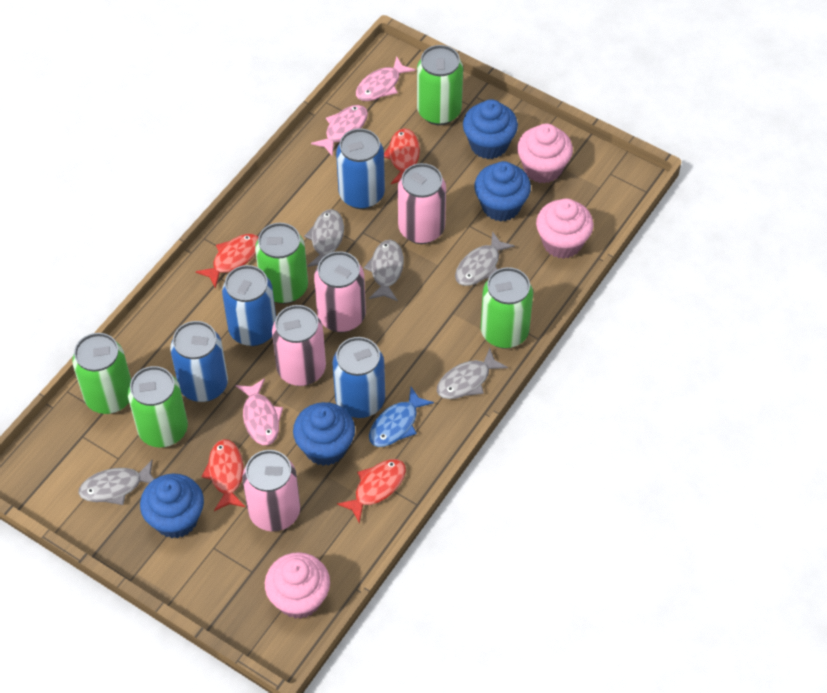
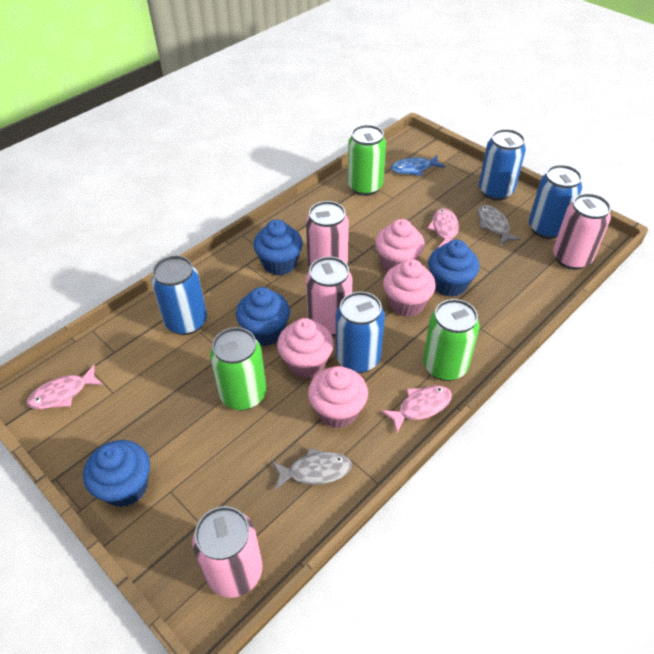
green can: [72,333,131,414] [128,366,188,447] [255,223,308,304] [417,45,463,125] [481,267,533,349] = 5 -> [210,327,267,411] [348,125,386,196] [423,299,480,381] = 3
grey fish: [78,460,154,505] [304,209,344,267] [364,240,404,301] [437,348,508,399] [455,231,515,286] = 5 -> [272,447,352,490] [478,205,521,245] = 2
pink cupcake: [265,552,330,619] [517,124,573,184] [536,198,594,259] = 3 -> [277,318,334,378] [308,366,368,428] [375,219,425,272] [383,259,436,317] = 4
red fish: [196,234,258,289] [201,439,245,511] [337,459,406,524] [384,128,420,184] = 4 -> none = 0

